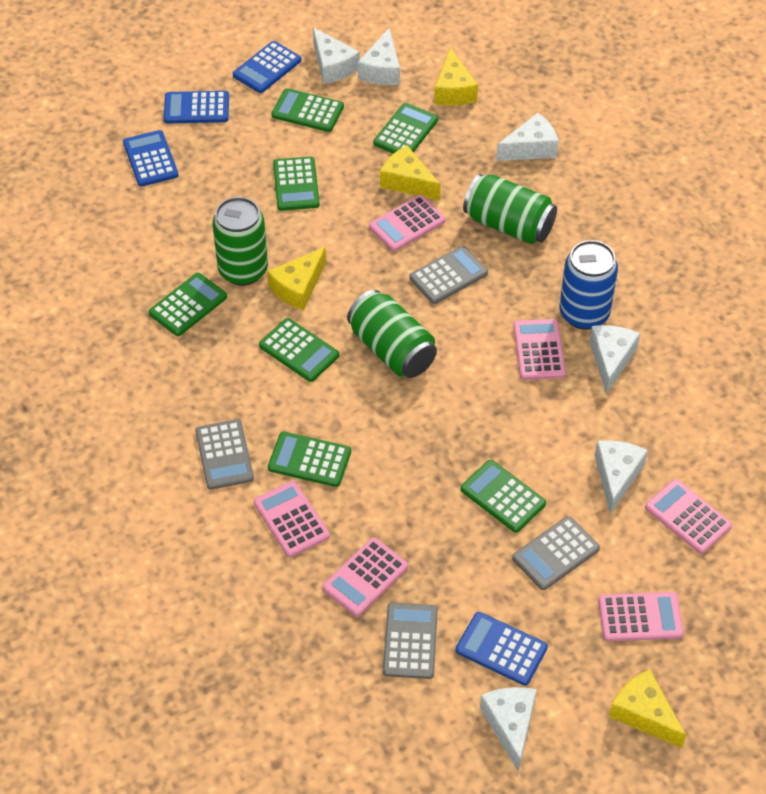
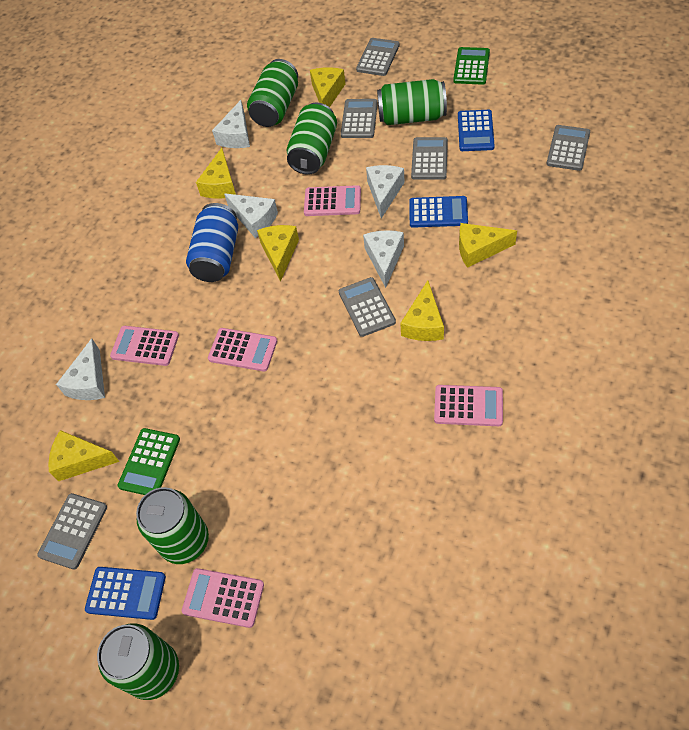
blue calculator: [123,130,179,187] [164,91,229,124] [233,41,301,93] [456,612,548,686] = 4 -> [85,567,166,620] [409,196,468,228] [458,110,495,151] = 3
green calculator: [149,273,227,336] [259,318,339,382] [268,432,351,487] [272,88,344,132] [273,157,320,211] [373,103,438,153] [461,460,546,533] = 7 -> [118,428,180,495] [453,47,490,85] = 2
green can: [212,197,268,286] [347,290,437,378] [463,174,557,244] = 3 -> [97,623,179,700] [136,487,209,564] [247,59,298,127] [287,102,337,175] [377,79,447,125] = 5
grey calculator: [195,419,254,490] [383,603,438,679] [409,246,488,304] [512,516,600,590] = 4 -> [37,493,107,570] [339,277,396,337] [341,99,378,138] [356,38,400,76] [411,137,448,180] [547,125,590,171] = 6
pink calculator: [254,481,330,557] [322,538,408,617] [369,195,446,251] [513,319,566,380] [598,592,684,642] [645,479,732,554] = 6 -> [110,326,179,366] [182,568,264,628] [208,328,277,372] [304,185,361,216] [434,385,503,426] = 5
white cheese: [313,27,360,84] [358,28,400,85] [480,687,537,772] [496,113,559,161] [589,325,640,394] [595,440,648,514] = 6 -> [56,338,105,400] [212,100,250,148] [224,193,278,238] [363,230,404,288] [366,165,405,219] = 5
yellow cheese: [267,247,326,310] [380,145,441,200] [434,47,478,106] [609,669,686,748] = 4 -> [48,430,120,481] [196,148,236,198] [257,225,299,282] [310,67,345,107] [400,280,444,341] [459,223,517,268] = 6

